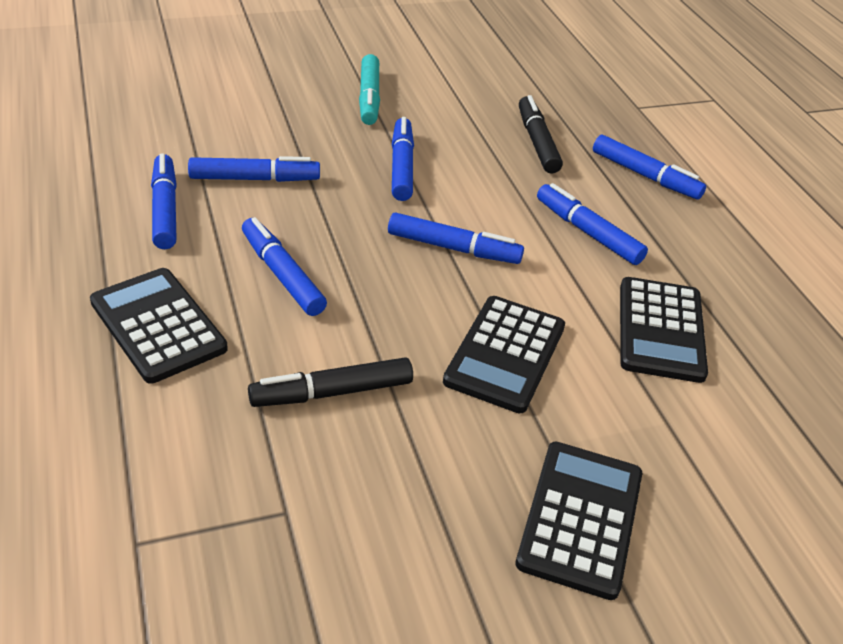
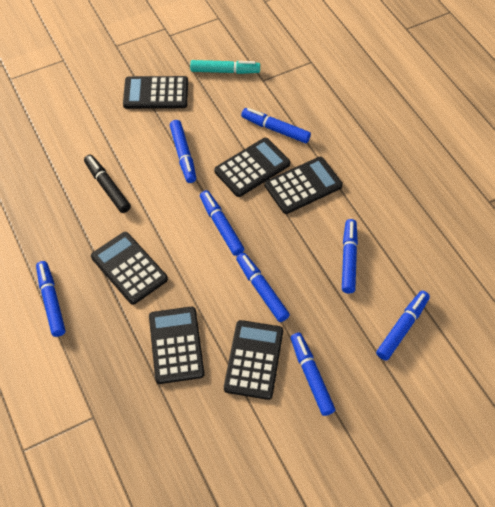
black calculator: [90,268,228,384] [443,296,565,413] [515,442,642,600] [620,277,708,383] = 4 -> [91,232,168,305] [123,76,188,109] [149,307,205,384] [214,138,290,197] [224,320,283,400] [265,157,343,214] = 6
black marker: [248,357,413,407] [519,95,563,174] = 2 -> [84,155,131,213] = 1
blue marker: [151,154,177,249] [188,156,320,182] [242,217,327,316] [388,213,524,264] [392,117,414,201] [537,183,648,265] [593,135,706,200] = 7 -> [36,261,65,337] [170,120,196,183] [200,190,244,256] [236,253,290,322] [241,108,311,143] [291,333,335,416] [342,219,358,293] [376,291,430,361] = 8

